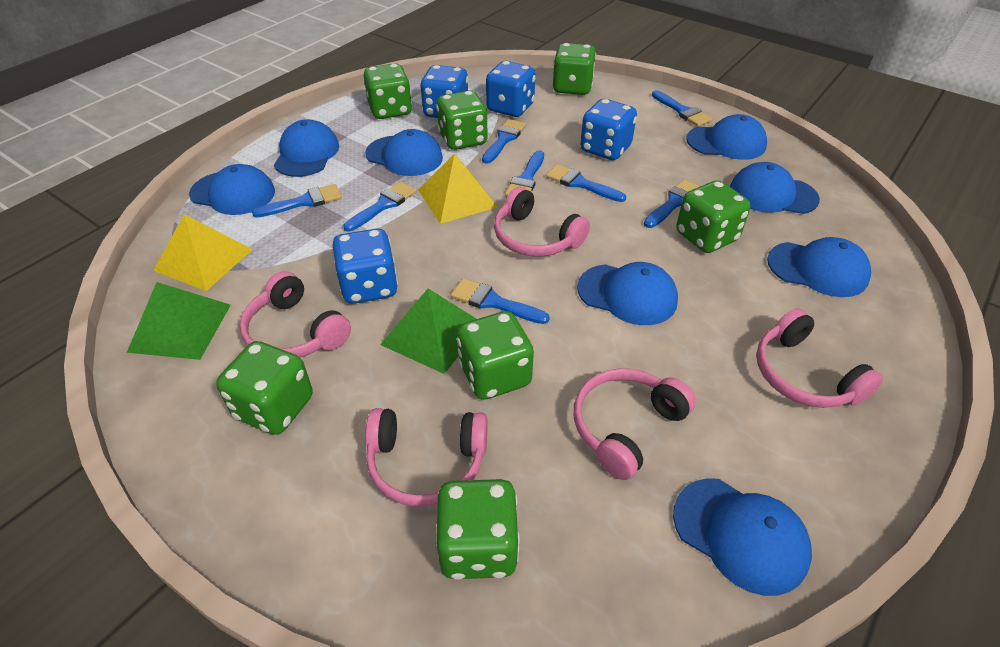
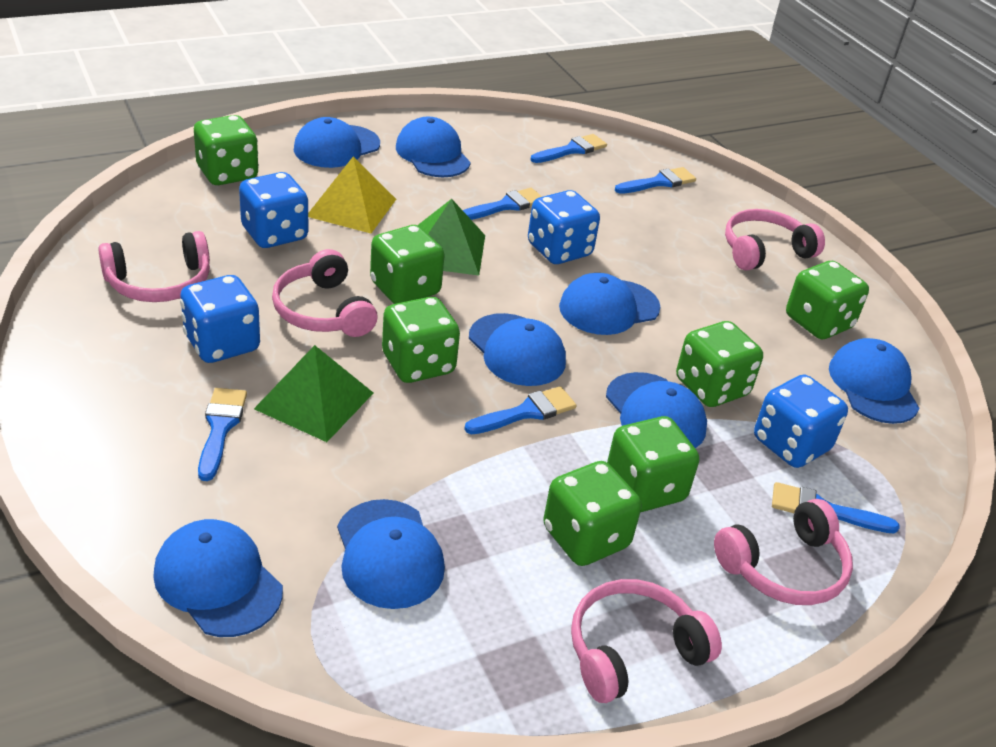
blue brush: [252,184,342,218] [343,181,417,231] [451,278,550,324] [482,119,526,164] [505,150,544,196] [546,164,626,202] [644,180,700,228] [652,90,712,127] = 8 -> [198,388,247,481] [463,188,542,220] [464,386,577,434] [530,134,607,163] [615,167,696,194] [772,482,899,533] = 6
yellow pyramid: [153,214,253,291] [418,153,497,224] = 2 -> [308,157,396,233] = 1

